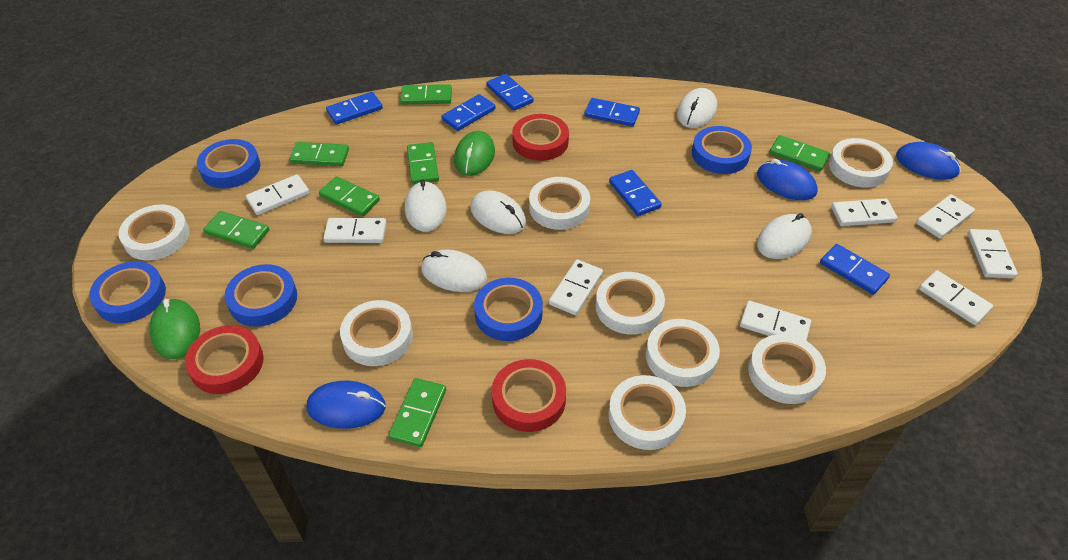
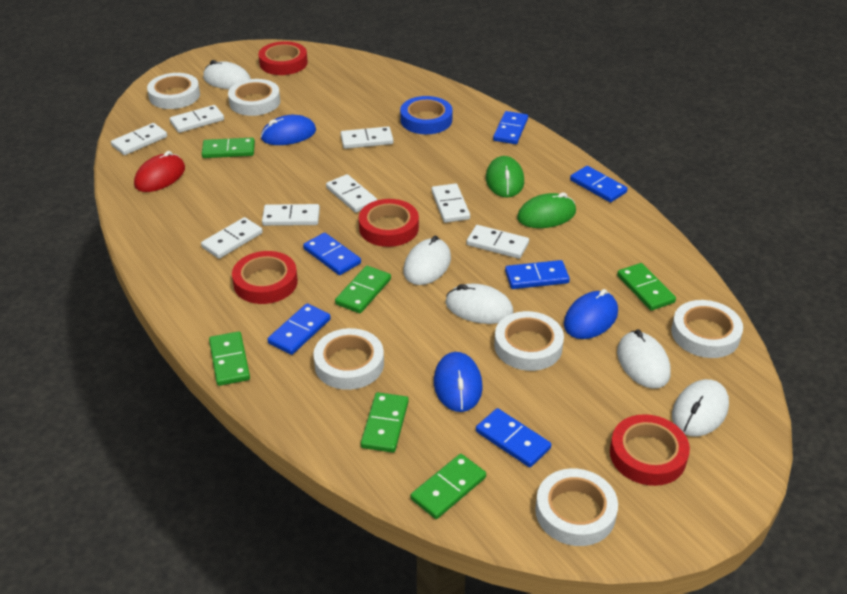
blue tape: [89,261,166,323] [197,139,260,189] [224,264,297,327] [474,278,543,341] [692,126,752,174] = 5 -> [400,96,453,134] = 1
green domino: [203,211,269,249] [290,142,349,166] [319,176,380,216] [388,378,446,447] [400,84,452,104] [407,142,439,185] [769,135,830,171] = 7 -> [202,138,255,158] [209,331,250,386] [335,266,391,313] [361,392,409,453] [411,454,486,519] [617,263,676,311] = 6
red mouse: none = 0 -> [134,151,185,192] = 1
red tape: [185,325,264,394] [492,359,566,432] [512,114,569,161] = 3 -> [232,251,298,304] [258,41,308,75] [359,199,419,247] [610,414,690,486] = 4
white tape: [119,205,190,260] [340,300,413,366] [529,177,590,230] [596,272,665,335] [609,375,686,450] [646,319,720,387] [748,334,826,404] [829,138,893,187] = 8 -> [147,73,200,109] [228,79,280,116] [313,328,384,390] [494,311,564,371] [535,469,618,546] [671,300,743,358] = 6

